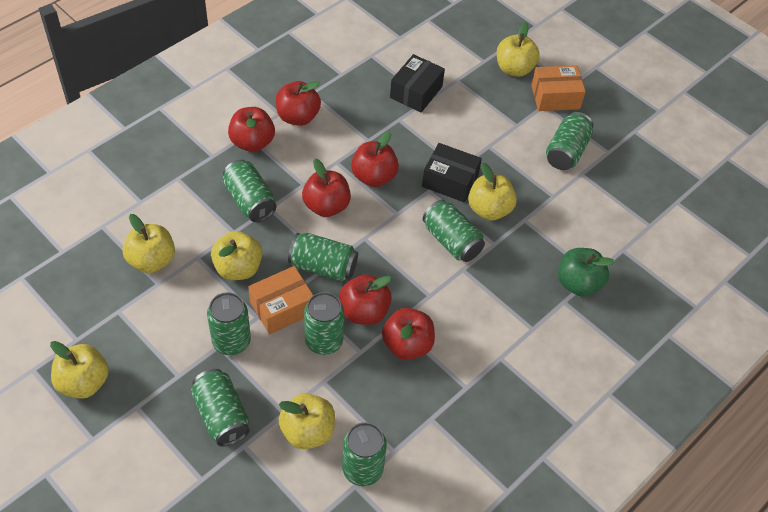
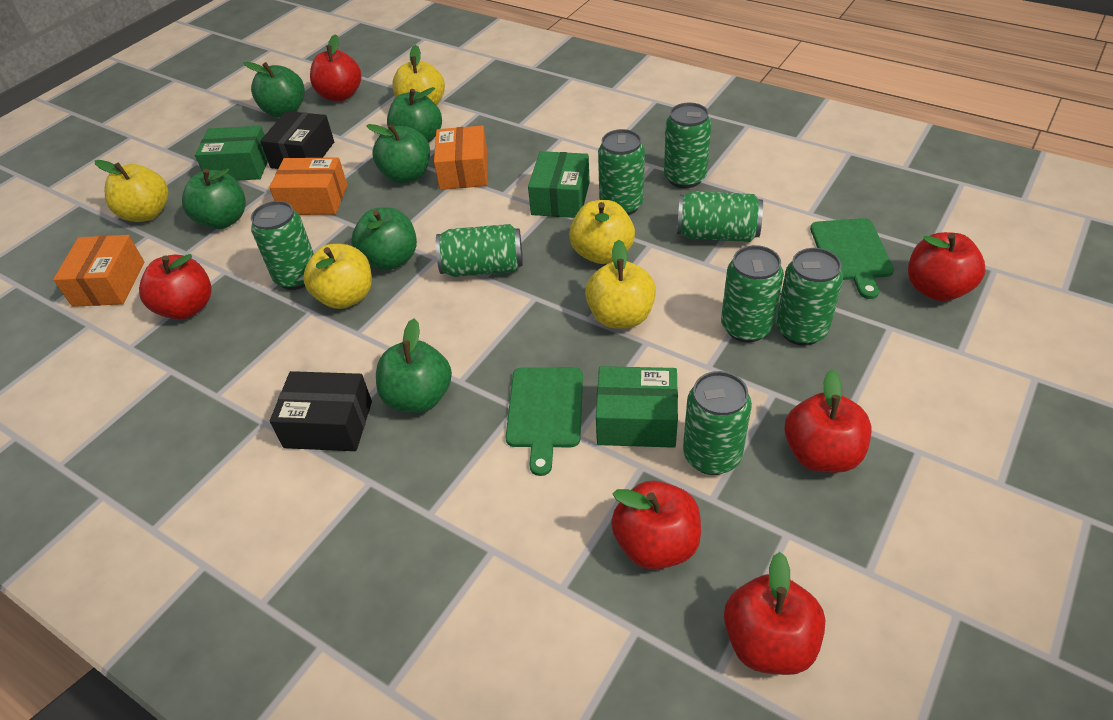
green apple: [558,248,615,296] = 1 -> [182,168,246,229] [244,62,305,118] [351,207,417,270] [366,124,430,184] [376,319,452,413] [387,87,442,143] = 6
green box: none = 0 -> [195,126,268,181] [528,151,590,218] [596,366,678,448] = 3
green cutting board: none = 0 -> [506,367,583,476] [810,218,894,299] = 2
orange box: [248,266,313,334] [531,65,586,111] = 2 -> [53,235,145,307] [269,157,347,215] [434,125,488,190] = 3
yellow apple: [50,341,109,399] [123,214,175,273] [211,231,262,280] [279,393,335,449] [468,163,517,221] [497,22,540,77] = 6 -> [95,160,169,222] [303,244,372,309] [392,45,445,105] [569,200,635,264] [585,240,656,329] = 5

